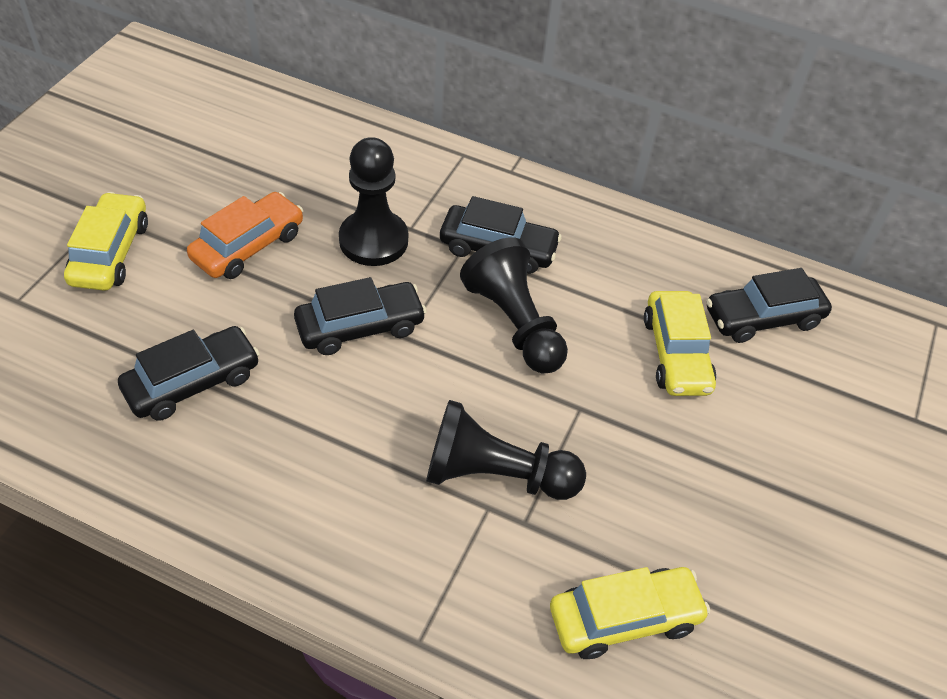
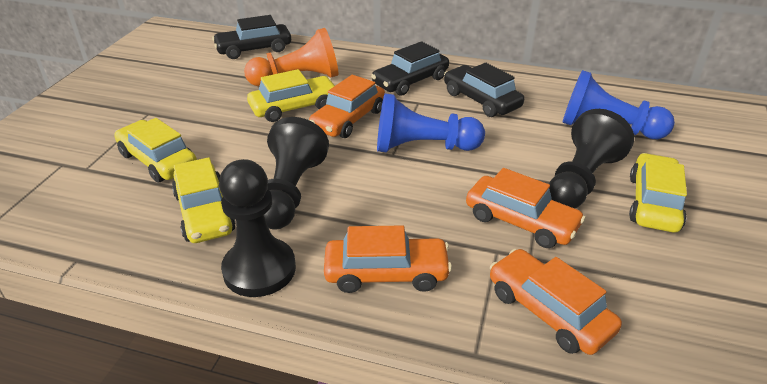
black car: [118,326,260,421] [294,277,427,355] [440,196,562,274] [706,268,832,343] = 4 -> [212,15,291,59] [371,41,449,96] [444,63,524,117] = 3
blue pawn: none = 0 -> [377,93,485,152] [562,70,675,139] = 2
orange car: [187,192,303,279] = 1 -> [309,75,385,138] [324,225,452,293] [466,168,585,248] [490,249,622,355] = 4
orange pawn: none = 0 -> [244,28,338,86] = 1
yellow car: [64,192,148,291] [550,567,710,659] [644,291,716,396] = 3 -> [114,118,197,183] [172,157,236,243] [247,69,335,122] [629,153,687,233] = 4

